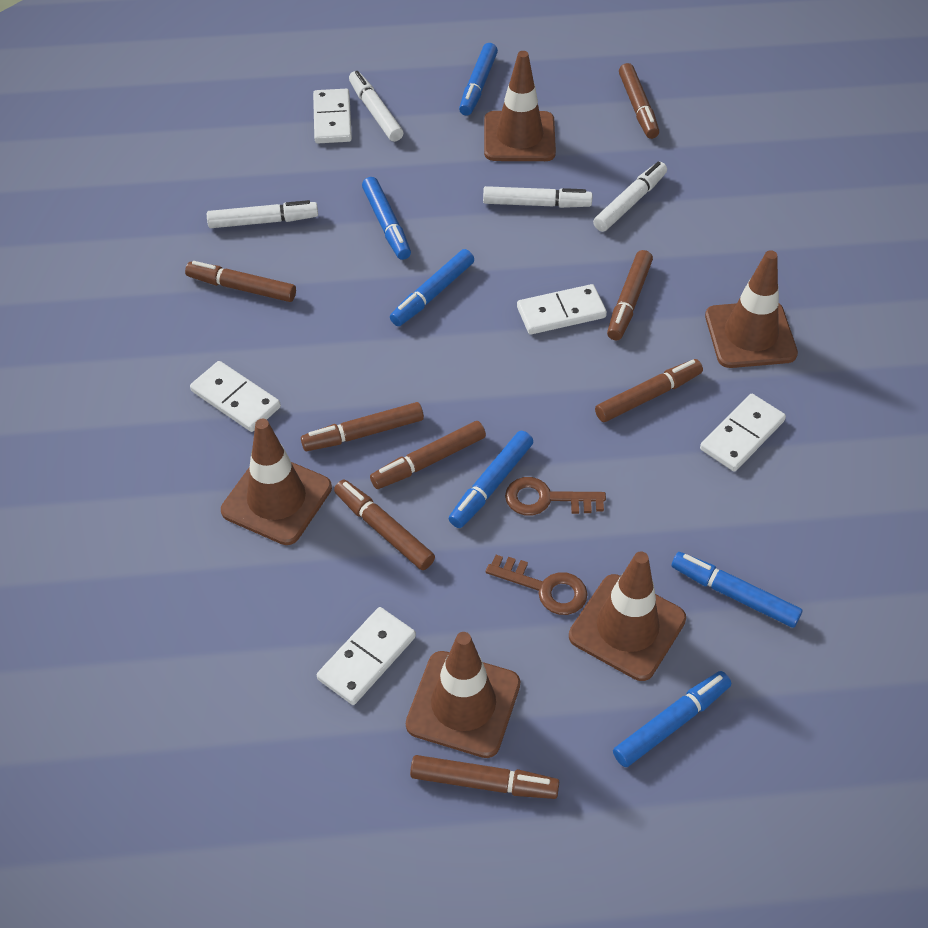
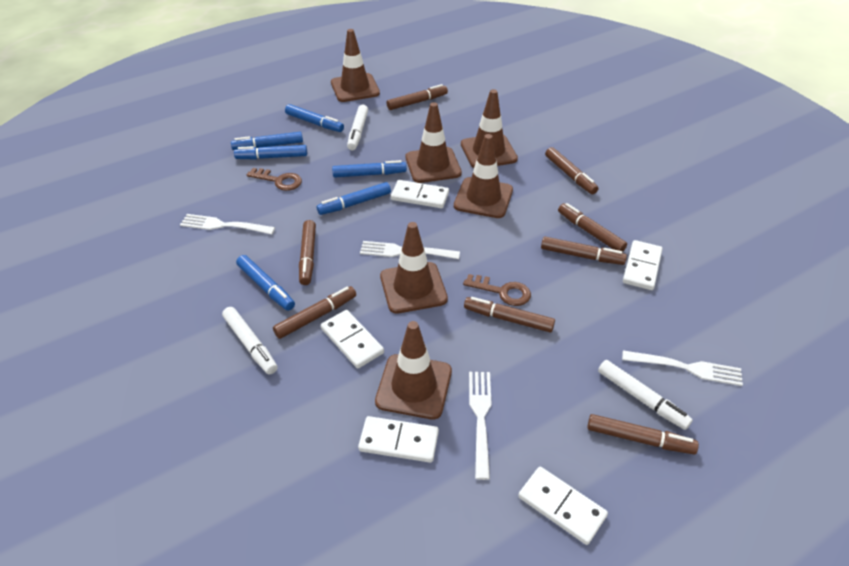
brown traffic cone: [221,419,332,545] [406,632,520,758] [484,51,556,161] [569,551,686,681] [705,250,798,368] = 5 -> [331,29,380,102] [375,321,452,420] [380,222,448,314] [406,102,462,183] [454,134,513,218] [461,89,518,168] = 6
white fork: none = 0 -> [180,214,275,234] [360,241,460,259] [469,372,492,480] [622,351,743,386] = 4
white marker: [207,200,318,228] [349,71,403,142] [483,186,592,208] [593,162,667,232] = 4 -> [222,307,278,374] [347,105,368,150] [598,360,693,430] = 3

